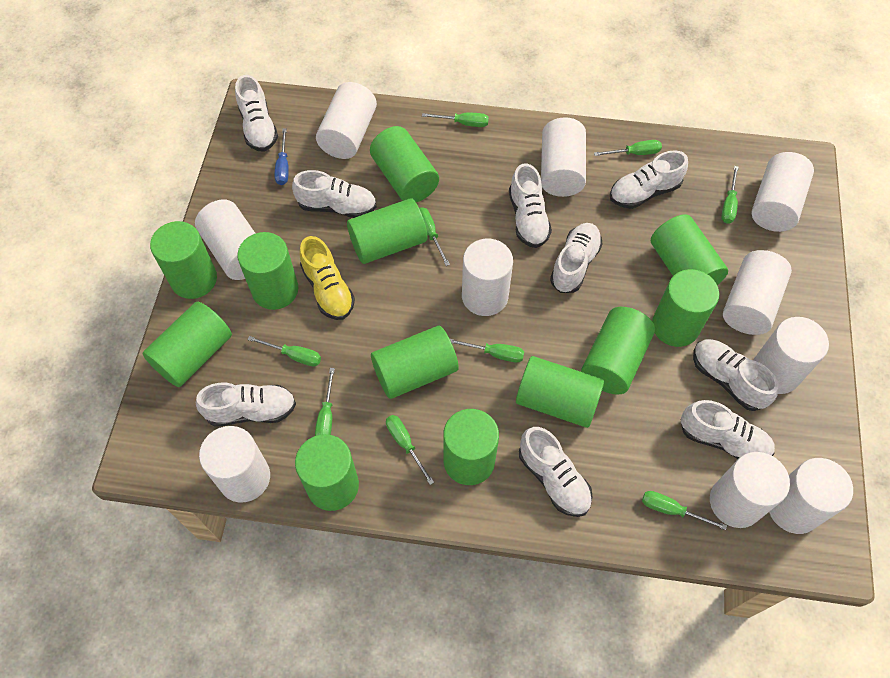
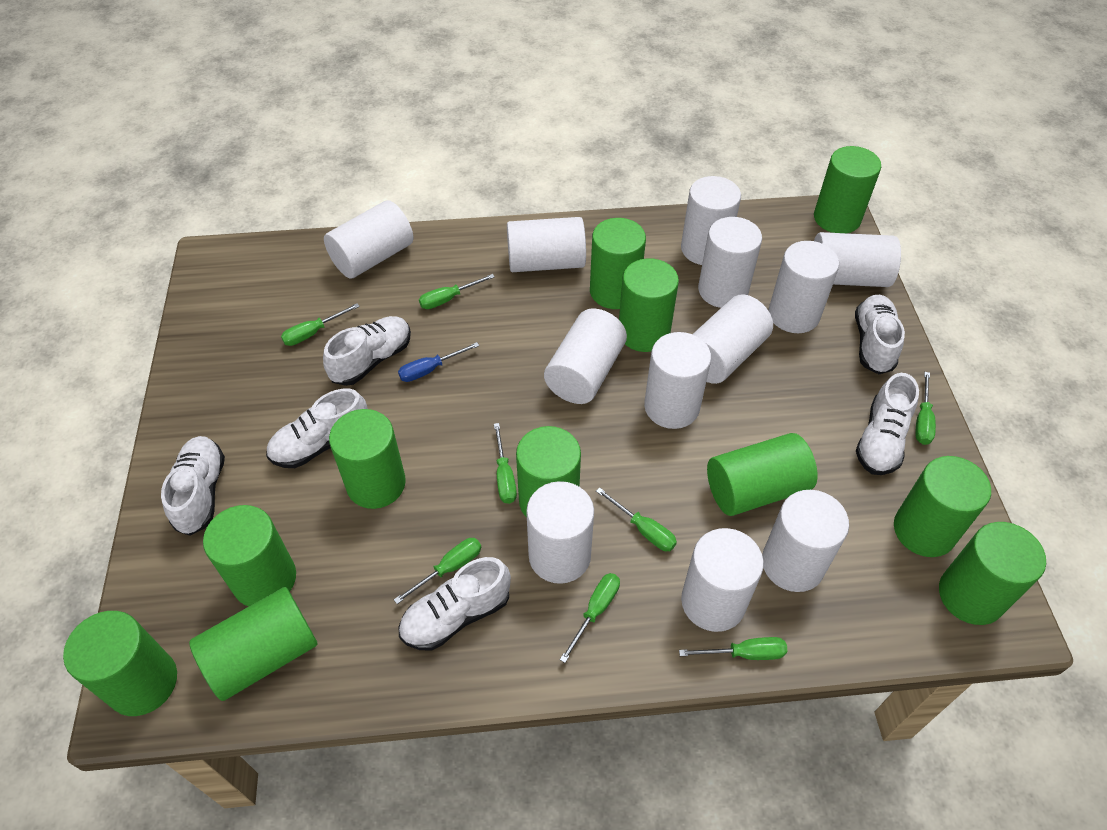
green cylinder: [142,301,232,387] [150,221,217,299] [237,232,298,310] [295,434,359,511] [347,198,427,264] [370,126,439,202] [371,326,459,399] [443,409,499,485] [516,356,604,428] [581,307,655,395] [651,214,728,285] [652,269,719,347] = 12 -> [63,611,177,716] [189,587,317,701] [203,505,296,606] [329,409,406,509] [516,426,581,518] [590,218,646,309] [619,258,679,352] [707,433,817,516] [814,146,881,233] [894,456,991,557] [939,522,1046,625] = 11
green screwdriver: [247,336,321,367] [315,368,335,436] [386,415,434,485] [419,207,450,266] [422,113,489,127] [450,339,524,363] [594,140,662,156] [642,491,727,530] [721,166,738,224] = 9 -> [281,303,360,346] [394,538,481,604] [419,274,495,309] [494,423,517,504] [560,573,620,663] [596,487,677,551] [679,637,787,660] [915,372,936,445] = 8
white cylinder: [195,200,256,280] [199,426,270,503] [316,82,377,159] [462,239,513,316] [541,117,586,197] [710,452,790,528] [723,250,792,335] [751,152,814,232] [754,317,829,394] [769,458,853,534] = 10 -> [324,200,413,279] [507,217,586,272] [526,481,594,584] [544,309,627,404] [644,332,711,429] [681,176,741,265] [681,528,764,632] [693,294,773,384] [698,217,762,308] [762,490,849,592] [768,241,839,333] [814,232,901,287] = 12
white shoe: [196,382,296,427] [235,75,278,152] [292,170,376,218] [509,163,552,248] [519,427,593,517] [550,223,603,293] [610,150,688,209] [680,400,775,459] [693,339,778,411] = 9 -> [161,436,225,536] [266,389,368,468] [323,316,411,386] [399,557,511,651] [855,295,905,374] [856,373,919,475] = 6
yellow shoe: [299,236,355,320] = 1 -> none = 0

